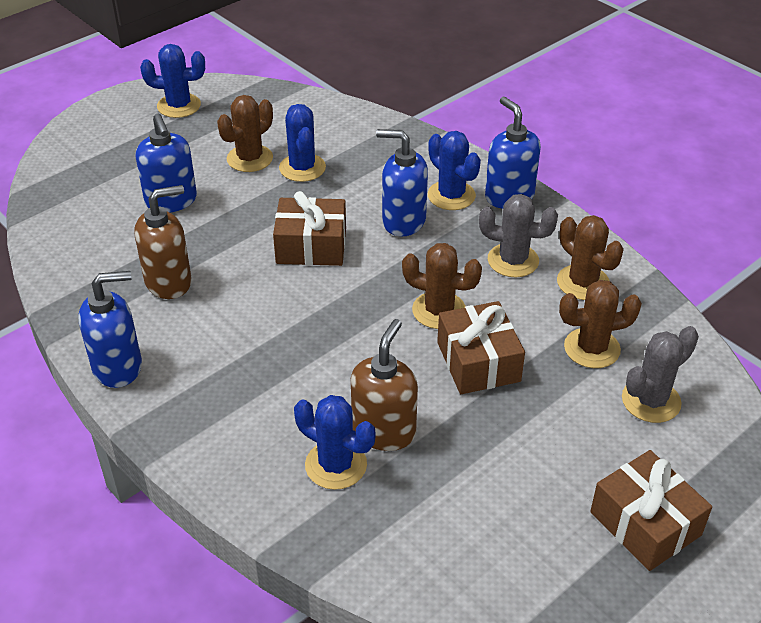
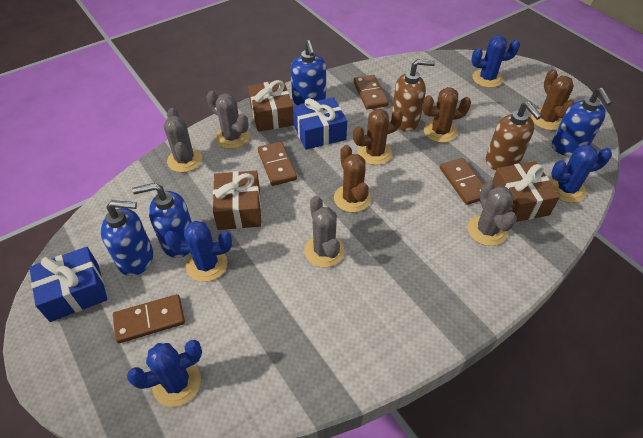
blue gift: none = 0 -> [29,247,107,322] [293,97,347,150] = 2
brown domino: none = 0 -> [113,294,185,343] [258,142,297,186] [353,75,389,110] [440,158,483,205] = 4
grey cactus: [479,194,558,277] [622,326,699,423] = 2 -> [164,108,202,172] [206,91,249,149] [304,196,345,267] [468,181,517,246] = 4

